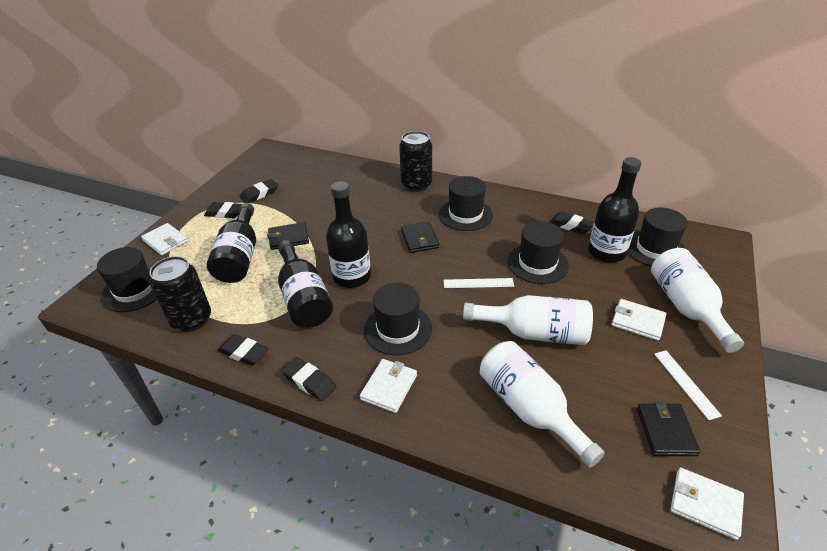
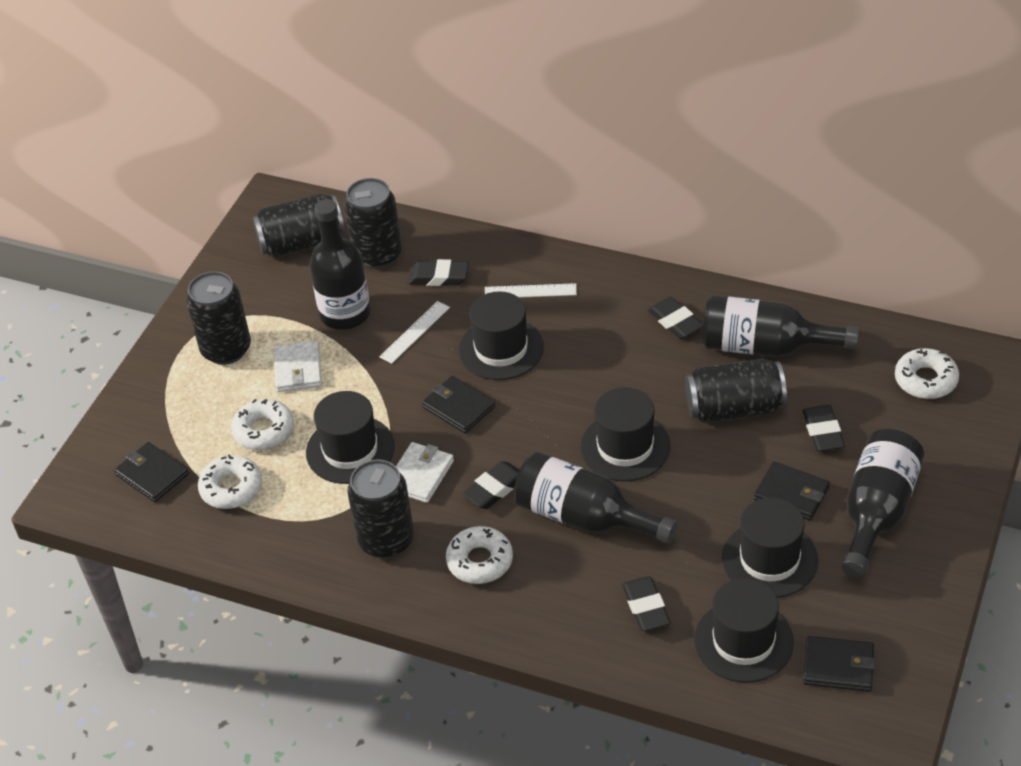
black can: [149,256,211,332] [399,131,432,192] = 2 -> [186,271,251,365] [253,194,345,258] [344,178,402,269] [347,460,414,559] [685,359,787,423] = 5
black wallet: [267,222,309,250] [401,221,439,253] [637,401,700,456] = 3 -> [114,442,189,502] [422,376,495,433] [754,461,830,521] [803,636,876,692] = 4
white bottle: [463,295,593,345] [480,341,605,468] [651,248,744,353] = 3 -> none = 0
white donut: none = 0 -> [198,454,262,509] [231,399,294,450] [446,526,513,584] [895,348,959,399] = 4
white wallet: [141,223,188,255] [360,359,417,413] [612,299,667,341] [670,468,744,540] = 4 -> [274,341,322,392] [396,442,454,503] = 2

